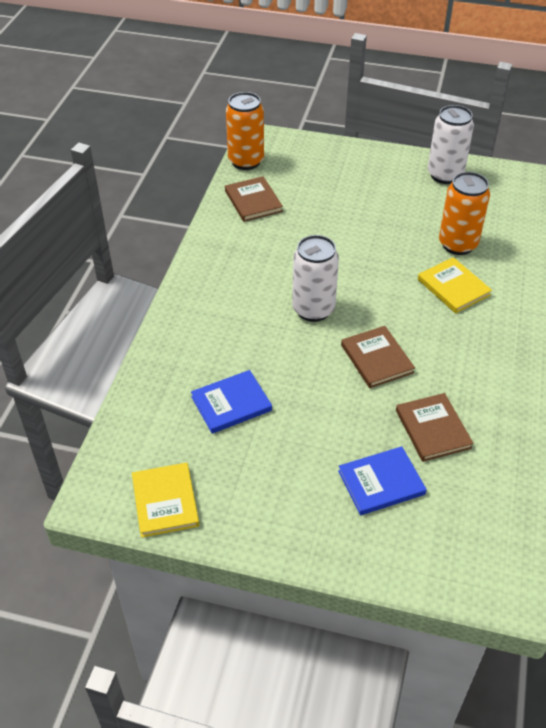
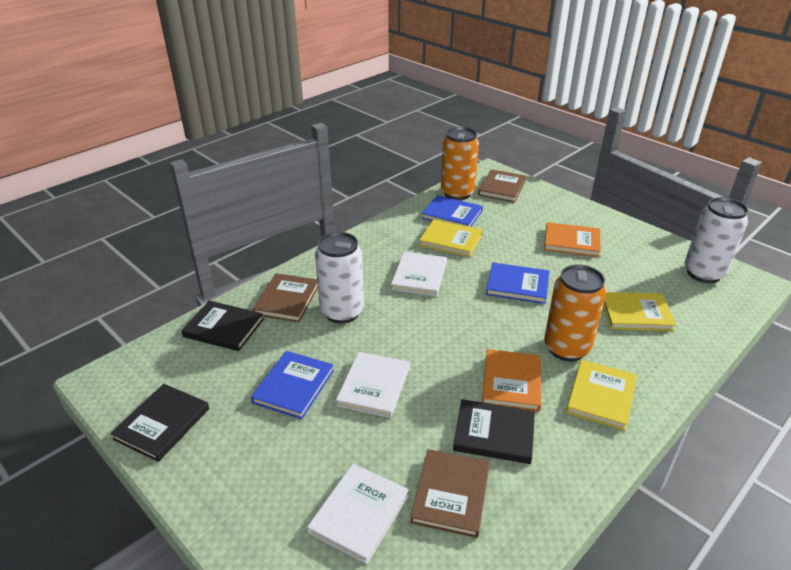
black book: none = 0 -> [110,384,209,462] [181,301,264,351] [453,399,535,464] = 3
blue book: [191,370,272,434] [338,446,427,515] = 2 -> [251,351,334,419] [422,195,483,227] [486,262,549,304] = 3
orange book: none = 0 -> [482,349,541,412] [544,222,601,257] = 2
white book: none = 0 -> [307,464,409,564] [336,352,410,418] [391,252,447,297] = 3
yellow book: [132,463,199,538] [418,257,492,313] = 2 -> [419,219,483,257] [566,360,637,431] [603,292,676,331] = 3

